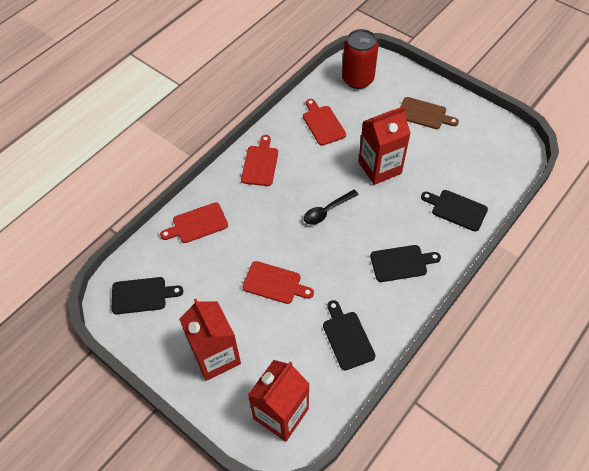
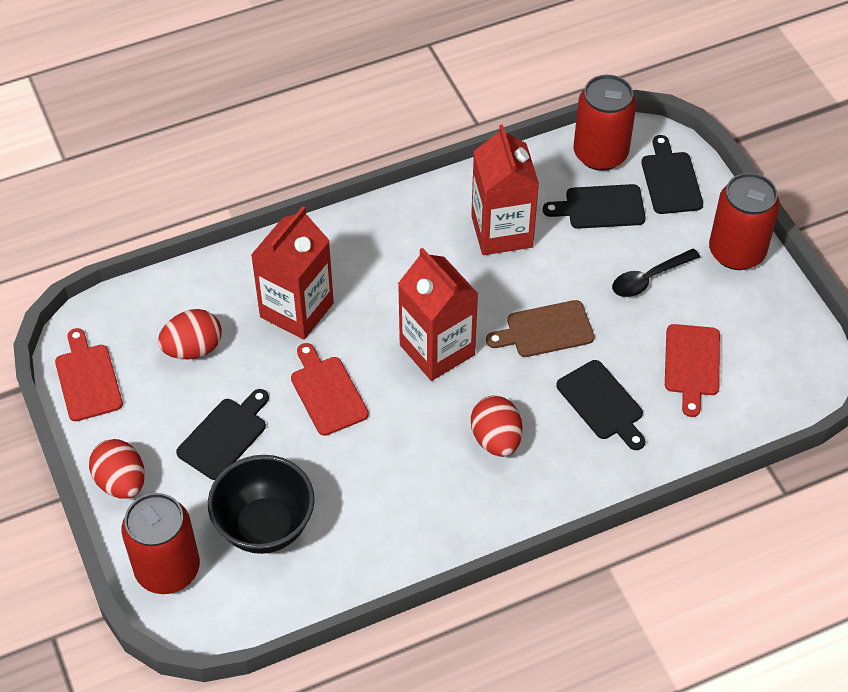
black bowl: none = 0 -> [208,455,315,554] = 1
red can: [342,29,378,89] = 1 -> [121,493,200,594] [574,75,636,171] [709,173,780,270] = 3
red cutting board: [160,202,228,243] [241,135,278,186] [242,261,314,304] [303,99,346,146] = 4 -> [55,328,123,421] [291,343,369,436] [665,324,720,417] = 3
red egg: none = 0 -> [89,439,145,499] [158,309,222,359] [471,396,522,457] = 3

